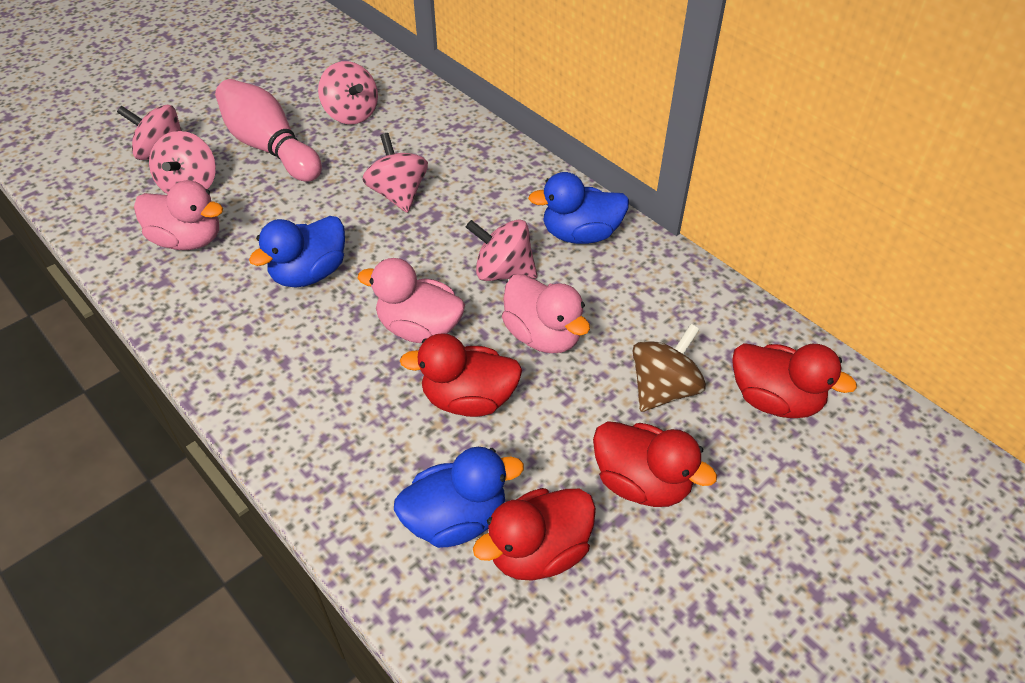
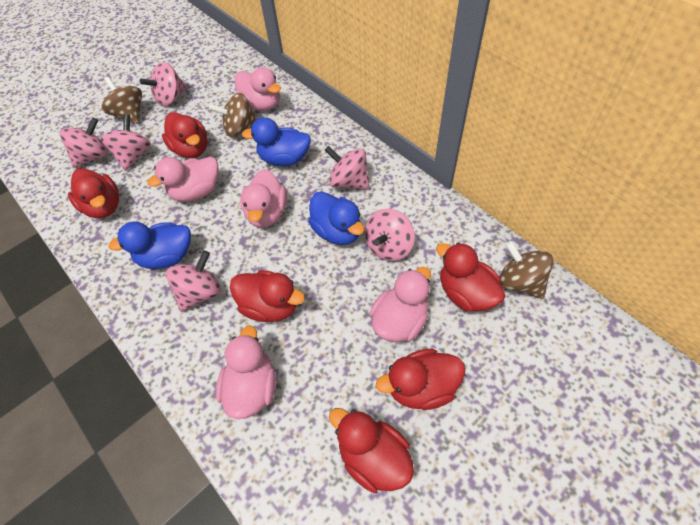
brown spinning top: [632,324,706,412] = 1 -> [102,77,142,124] [209,93,258,137] [500,241,554,299] = 3
pink bowling pin: [215,79,322,182] = 1 -> none = 0
pink duck: [134,180,223,250] [358,258,465,343] [502,274,590,353] = 3 -> [148,156,219,202] [216,325,276,419] [235,67,281,111] [240,169,287,228] [369,267,431,342] = 5
pink spinning top: [117,105,182,160] [149,131,216,194] [318,61,378,124] [362,133,428,213] [466,219,537,281] = 5 -> [60,118,108,168] [101,114,151,171] [140,62,187,106] [166,251,221,312] [325,146,370,190] [365,208,415,261] = 6
red duck: [400,333,522,417] [473,488,596,581] [593,421,717,507] [732,343,857,418] = 4 -> [68,168,119,218] [162,112,207,158] [230,270,305,322] [329,408,414,493] [376,349,465,410] [436,242,505,312] = 6

